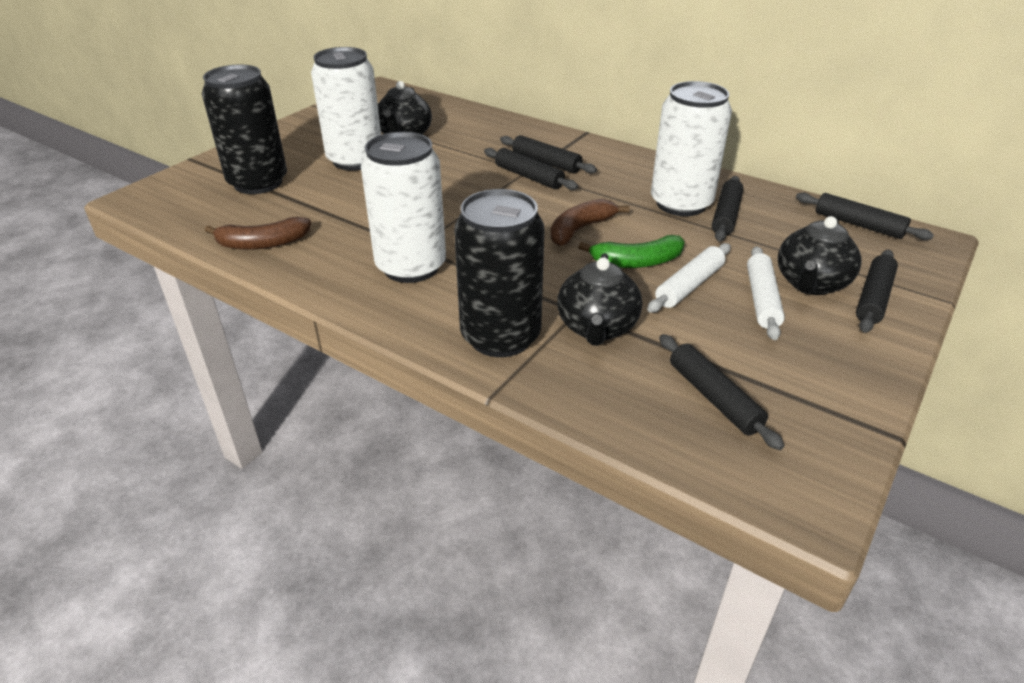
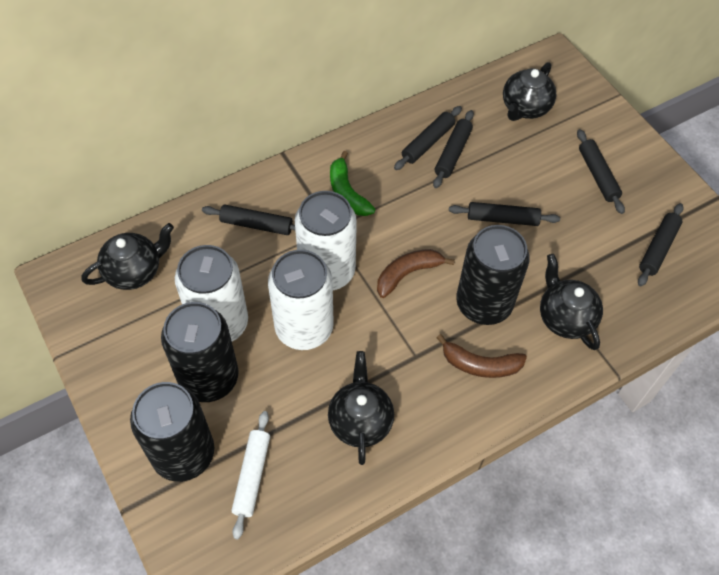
black can: [202,65,287,194] [454,189,545,357] = 2 -> [130,382,214,482] [161,302,239,402] [456,225,530,325] = 3
black teapot: [378,81,432,135] [557,253,642,346] [778,216,862,295] = 3 -> [82,223,174,290] [328,351,394,465] [503,62,557,121] [540,254,603,350] = 4
white rolling pin: [647,243,731,313] [747,246,785,340] = 2 -> [231,411,270,539] = 1

